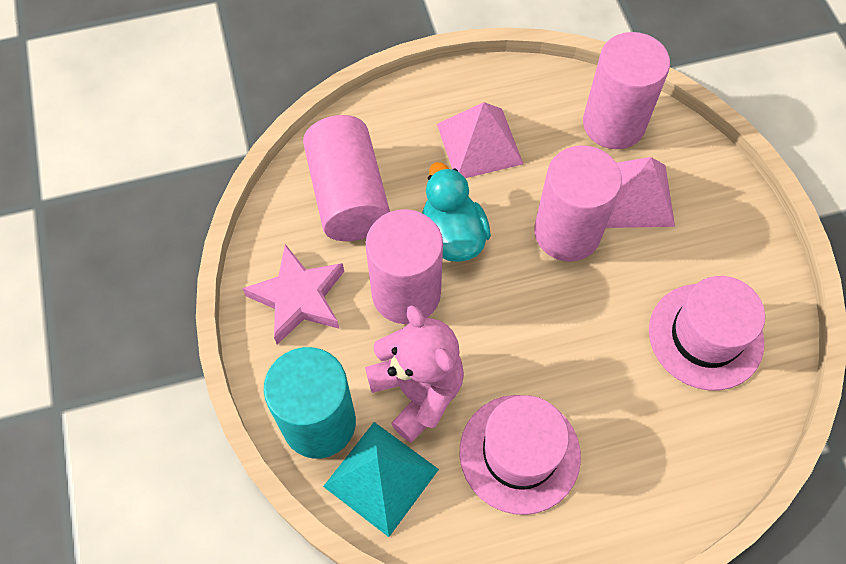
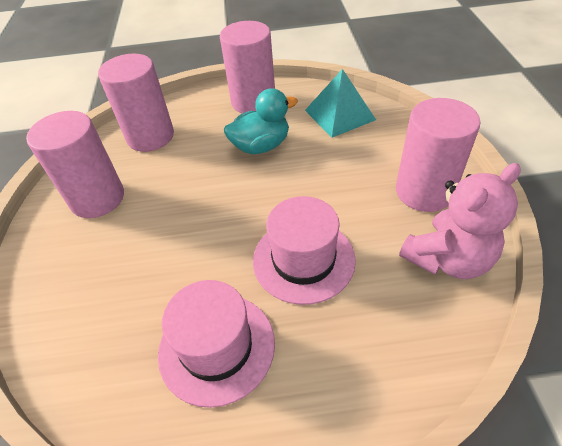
pink pyramid: [437,102,523,178] [606,157,675,228] = 2 -> none = 0
pink star: [242,244,344,344] = 1 -> none = 0
turquoise cylinder: [264,347,356,459] = 1 -> none = 0

